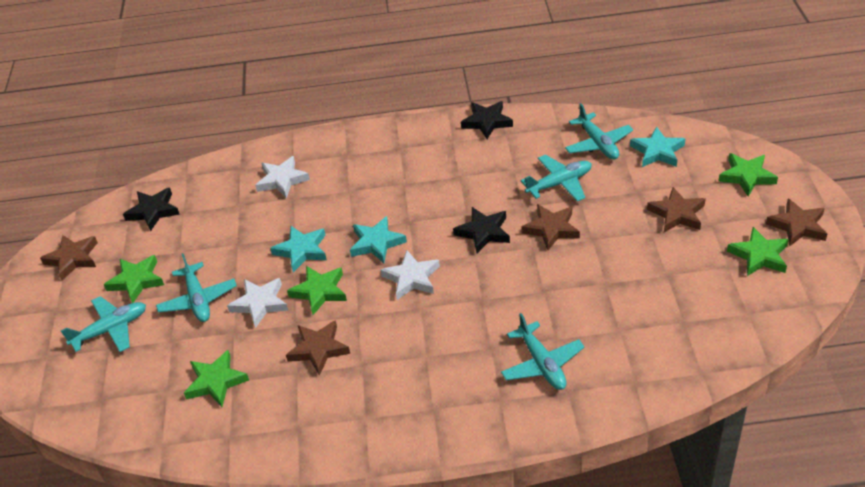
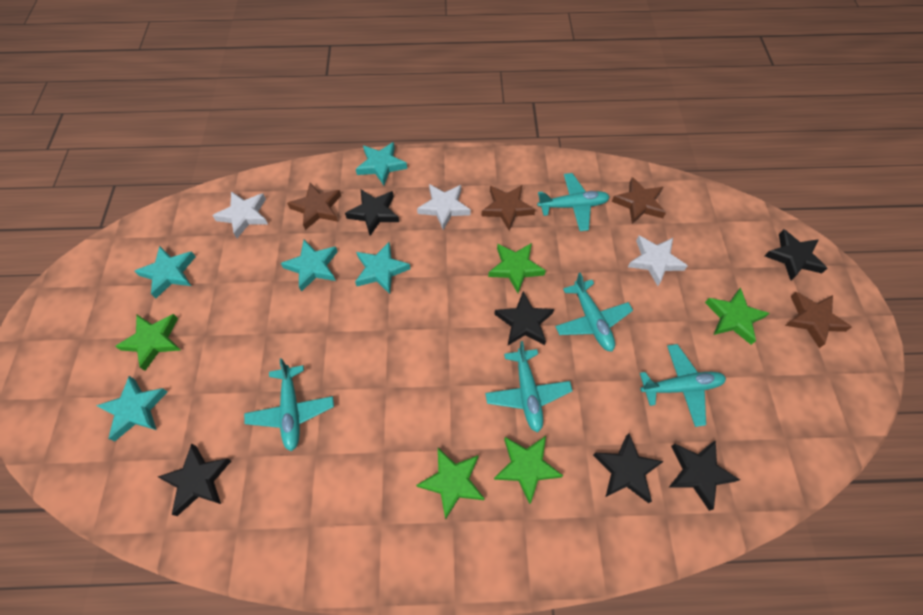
black star: [123,187,180,231] [453,207,510,253] [461,101,513,139] = 3 -> [158,444,231,516] [345,190,399,235] [494,291,554,345] [593,433,664,503] [669,440,740,511] [765,229,827,280] = 6
brown star: [40,235,98,280] [286,320,350,376] [521,204,580,250] [647,187,706,232] [766,198,827,247] = 5 -> [287,183,341,230] [482,185,535,231] [612,177,666,224] [785,292,852,348] = 4
turquoise star: [270,226,327,273] [350,216,407,263] [630,126,685,167] = 3 -> [96,376,167,441] [135,246,196,299] [281,240,338,292] [355,242,411,294] [356,142,407,185] = 5

